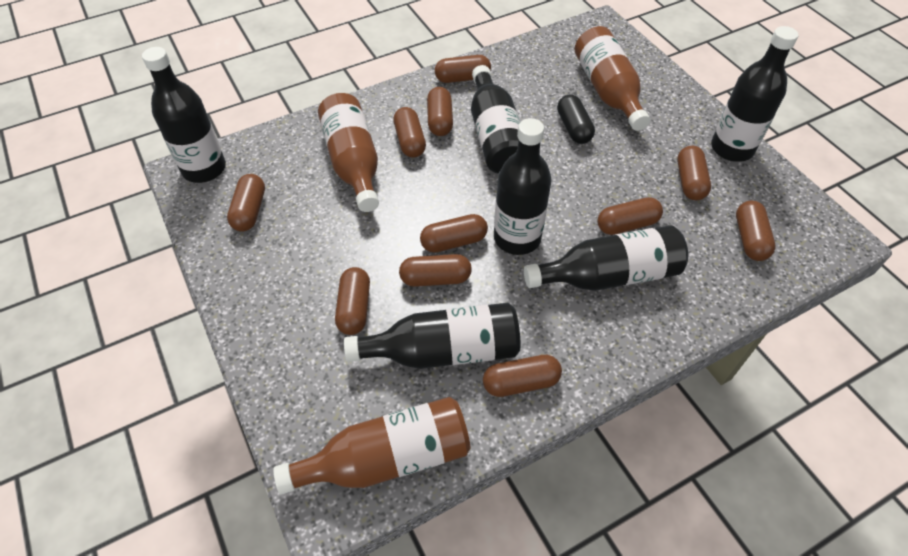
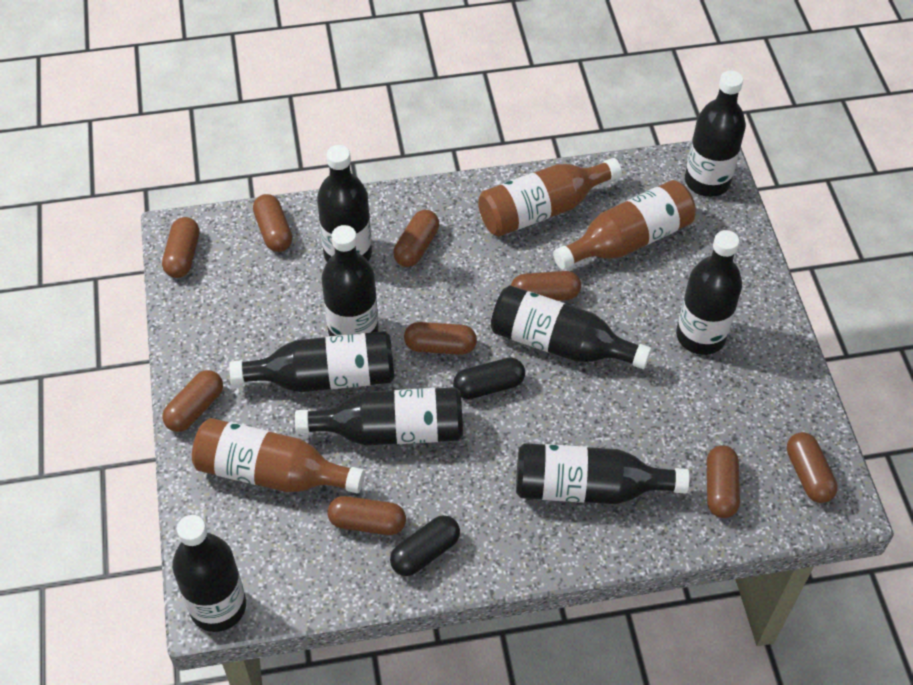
black bottle: [142,47,226,183] [344,303,520,369] [471,65,521,174] [494,118,552,255] [524,225,688,291] [711,26,798,162] = 6 -> [172,515,246,632] [229,331,394,392] [295,387,463,445] [317,145,372,262] [322,225,378,336] [491,285,651,369] [516,443,690,504] [676,230,742,355] [685,70,746,197] = 9
black capsule: [557,94,595,144] = 1 -> [390,515,460,576] [453,358,525,399] = 2
brown capsule: [227,174,265,232] [335,267,370,335] [393,107,426,158] [399,254,472,287] [420,214,488,253] [427,87,453,136] [435,55,491,83] [483,355,562,397] [598,197,663,235] [677,146,711,200] [736,201,776,261] = 11 -> [162,217,199,278] [162,370,223,432] [253,194,292,252] [327,496,406,535] [393,210,439,267] [404,322,477,355] [511,271,581,301] [707,445,740,518] [787,432,838,503] = 9

